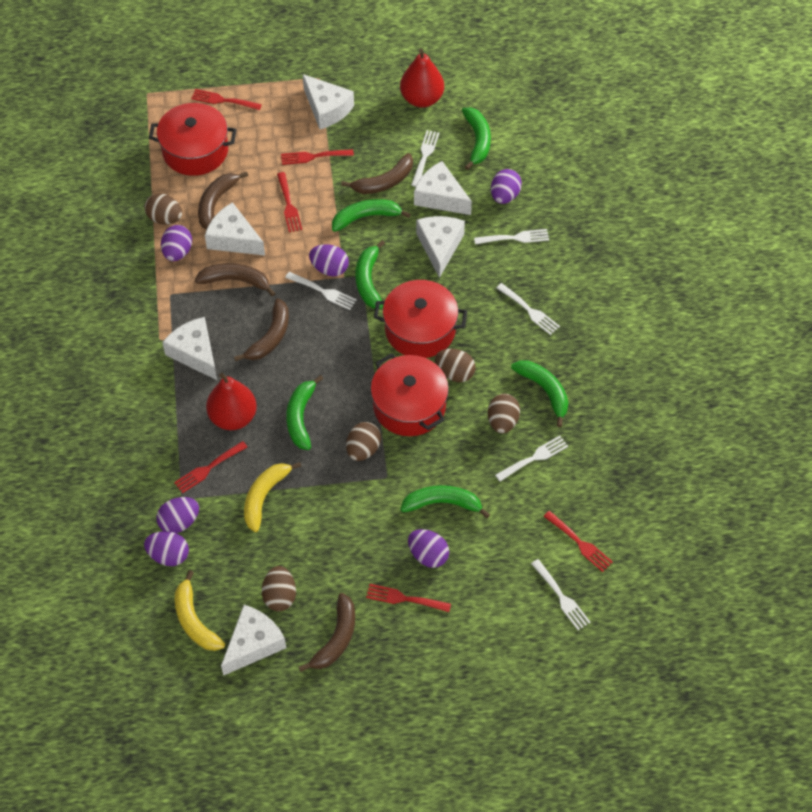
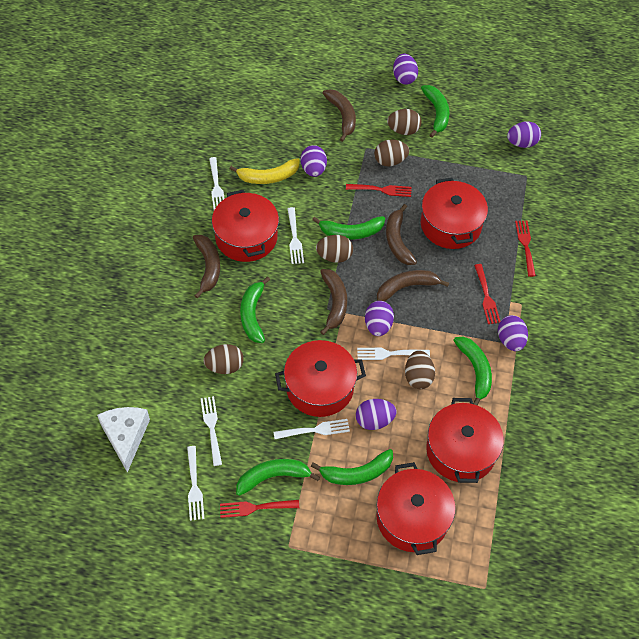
red fork: [174,441,247,493] [191,89,262,110] [277,172,302,232] [281,149,354,165] [366,584,451,612] [543,511,613,572] = 6 -> [220,500,299,518] [346,184,411,197] [474,264,500,324] [515,221,536,277] = 4
red pear: [206,373,257,430] [400,49,444,108] = 2 -> none = 0
red pot: [149,103,237,176] [371,353,449,436] [374,280,467,358] = 3 -> [212,190,279,262] [275,340,366,417] [377,462,455,555] [421,178,488,249] [426,398,504,483] = 5
white cheese: [162,317,217,380] [205,202,265,256] [221,605,286,676] [303,74,354,129] [414,161,472,215] [416,216,465,278] = 6 -> [97,407,150,473] = 1
yellow banana: [175,570,225,651] [244,462,302,532] = 2 -> [229,158,300,184] = 1

